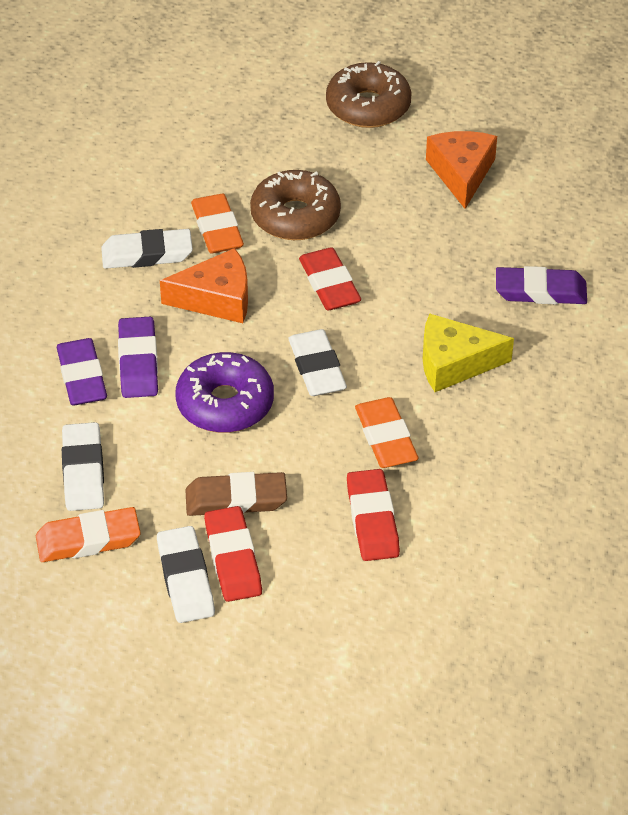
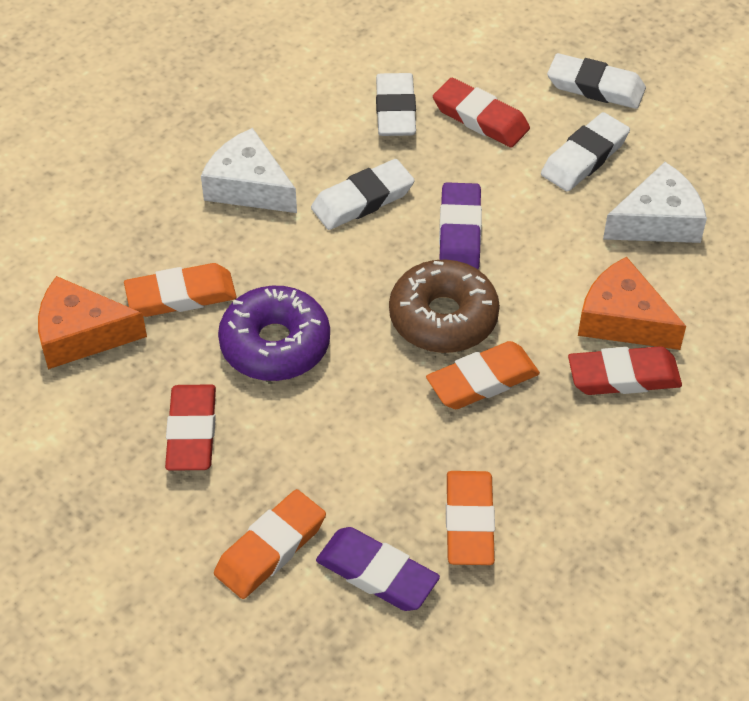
brown donut: [250,170,341,240] [326,61,412,128] = 2 -> [389,259,500,353] = 1
brown eraser: [186,472,287,516] = 1 -> none = 0
orange eraser: [36,507,141,562] [191,194,244,253] [355,397,419,468] = 3 -> [124,263,237,317] [214,489,326,599] [426,341,540,409] [446,471,495,565] = 4
purple eraser: [57,338,107,405] [118,317,158,398] [496,266,587,304] = 3 -> [316,527,440,611] [439,182,482,269] = 2
white cheese: none = 0 -> [201,128,297,213] [603,162,707,243] = 2
yellow cheese: [423,314,514,392] = 1 -> none = 0

